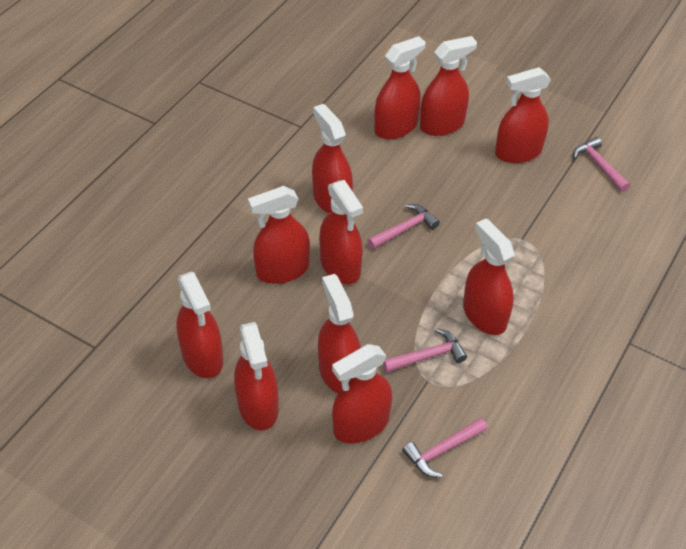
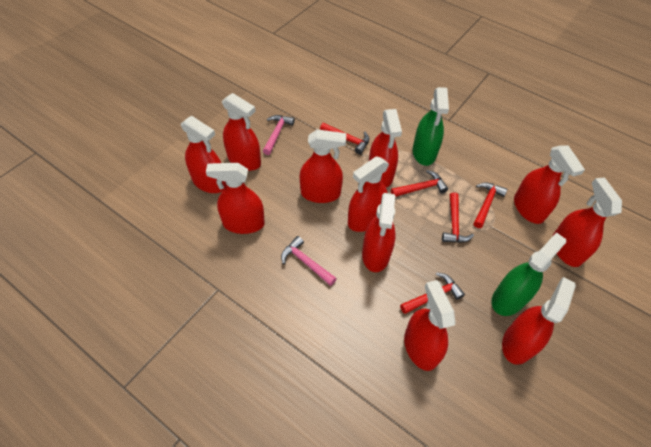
green spray bottle: none = 0 -> [413,87,449,166] [492,232,566,316] = 2
pink hammer: [367,204,440,250] [383,328,467,373] [402,417,488,478] [573,137,630,192] = 4 -> [263,115,295,155] [281,236,337,286] = 2
red hammer: none = 0 -> [320,123,369,154] [391,170,448,197] [400,272,465,314] [442,192,474,243] [474,182,508,228] = 5

